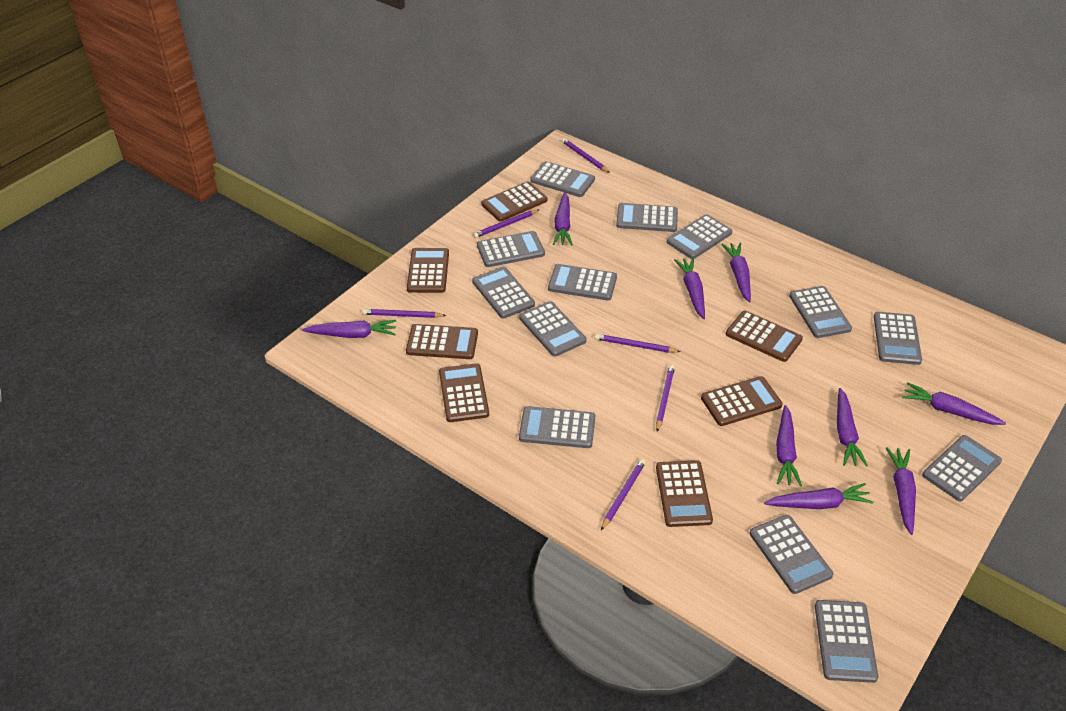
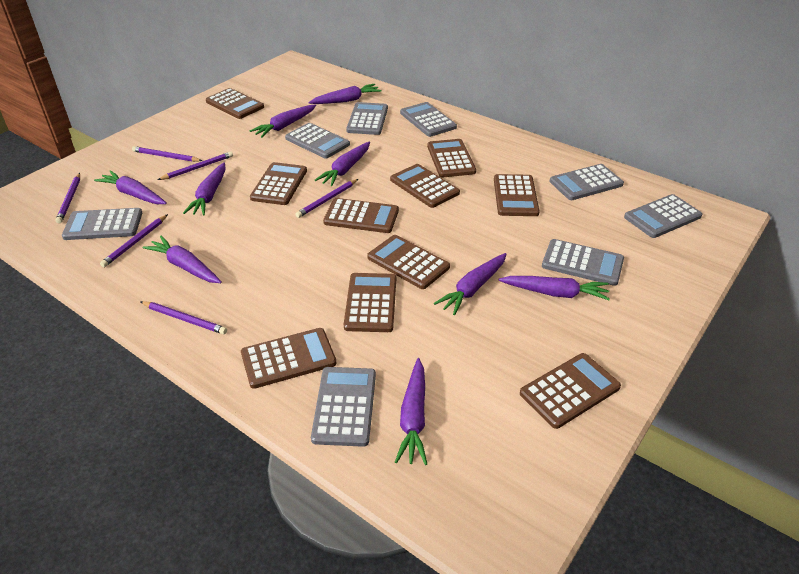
brown calculator: [406,324,478,359] [407,248,449,293] [439,363,489,422] [481,181,547,222] [656,460,713,527] [701,376,783,426] [726,311,803,362] = 7 -> [206,88,264,119] [241,328,337,389] [250,162,307,205] [323,198,399,233] [344,273,396,332] [367,235,450,289] [390,164,460,208] [427,139,476,177] [494,174,539,216] [520,353,621,429] = 10
grey calculator: [472,267,535,319] [477,231,545,267] [519,301,586,357] [519,406,595,448] [530,161,595,197] [548,264,617,301] [616,203,678,232] [667,214,733,259] [750,515,833,594] [789,286,852,338] [815,600,878,683] [874,312,922,365] [922,435,1002,501] = 13 -> [62,208,142,240] [285,123,350,159] [311,367,376,447] [346,102,388,135] [400,102,457,137] [542,239,624,286] [550,164,624,200] [624,194,702,238] = 8

